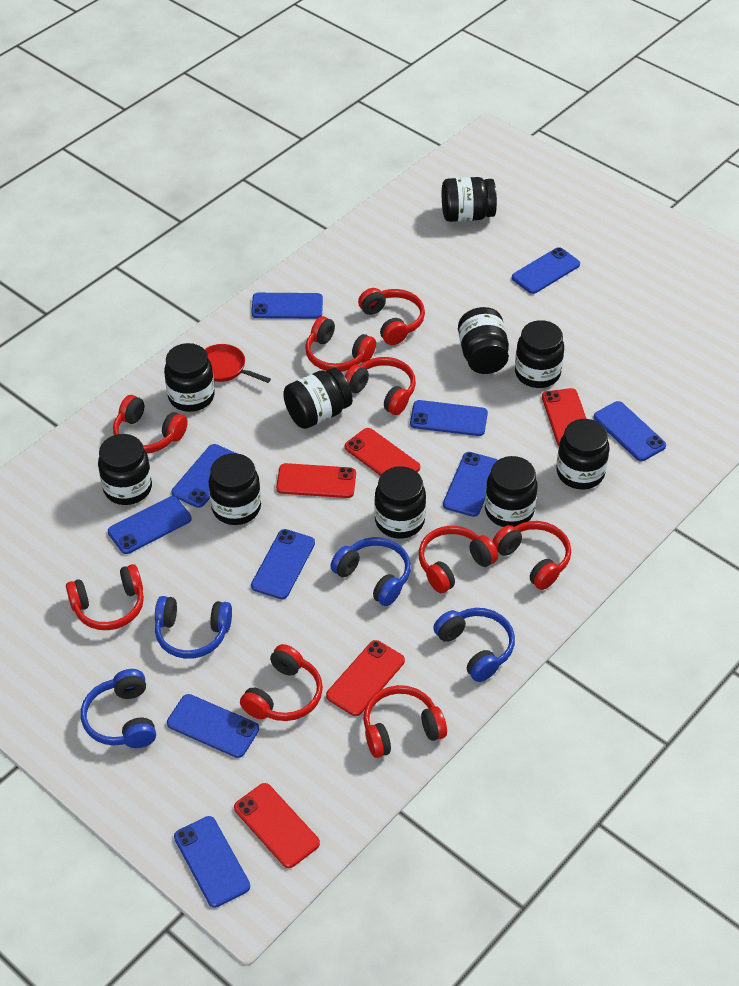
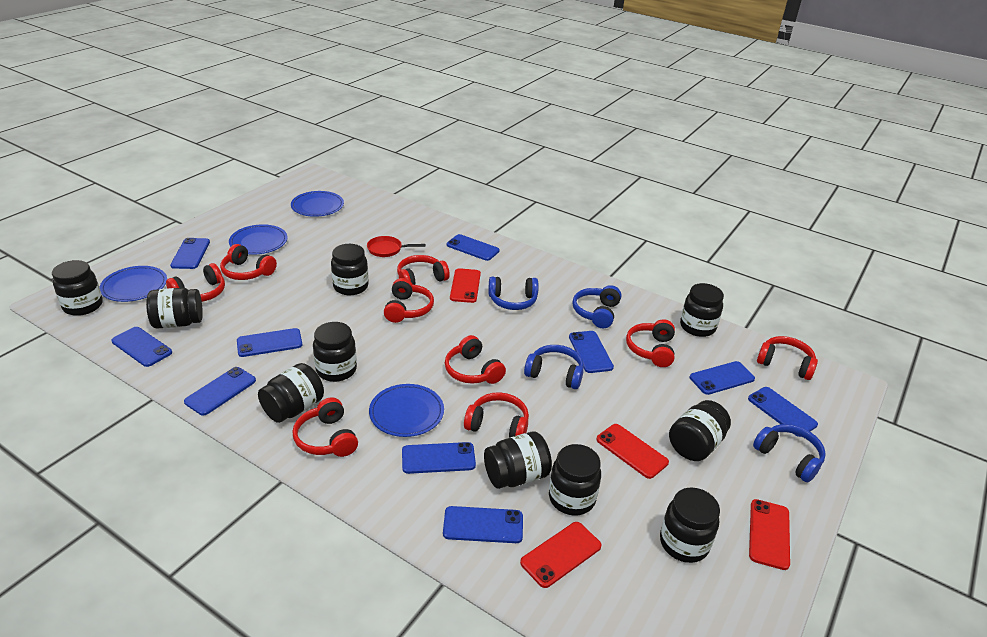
blue plate: none = 0 -> [99,266,167,302] [229,224,288,255] [291,191,344,217] [369,384,444,437] = 4
red phone: [234,783,320,868] [276,463,356,498] [326,640,405,716] [345,428,420,476] [542,388,587,446] = 5 -> [450,268,481,303] [520,522,602,588] [596,424,669,479] [749,499,790,570] = 4

